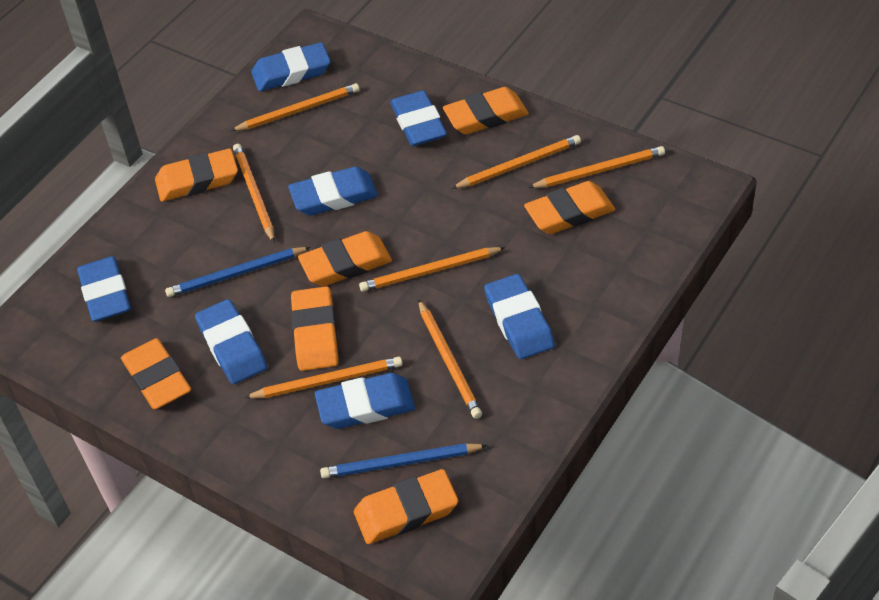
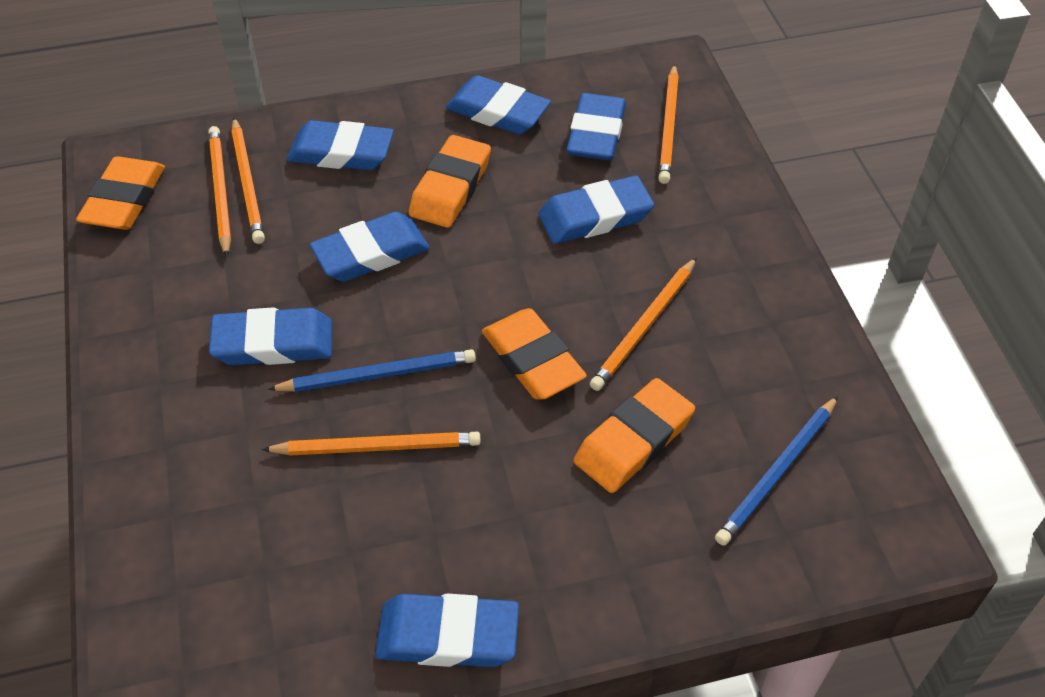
orange eraser: [121,338,191,409] [155,148,238,202] [291,286,339,371] [298,231,392,286] [354,469,458,544] [443,87,529,134] [524,181,615,234] = 7 -> [76,157,165,230] [409,135,491,228] [482,308,587,400] [574,378,695,493] = 4
orange pencil: [230,83,360,131] [233,144,275,243] [244,357,403,398] [359,247,506,292] [418,299,482,419] [451,135,581,189] [528,146,665,188] = 7 -> [209,126,231,257] [231,117,265,244] [262,432,481,456] [590,257,697,391] [658,64,679,184] = 5

